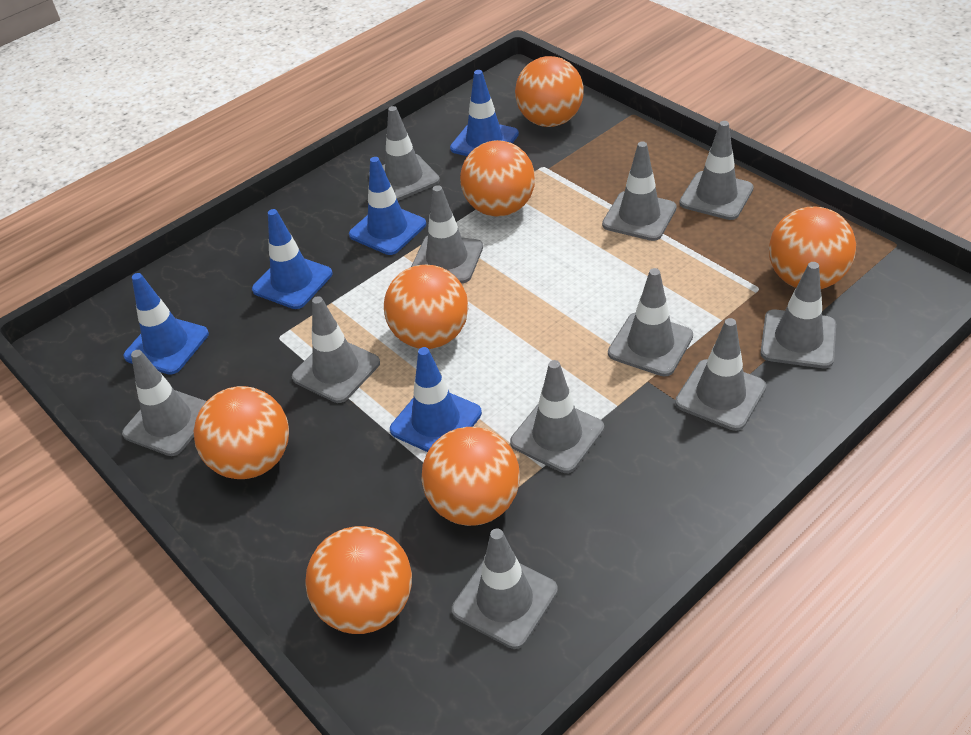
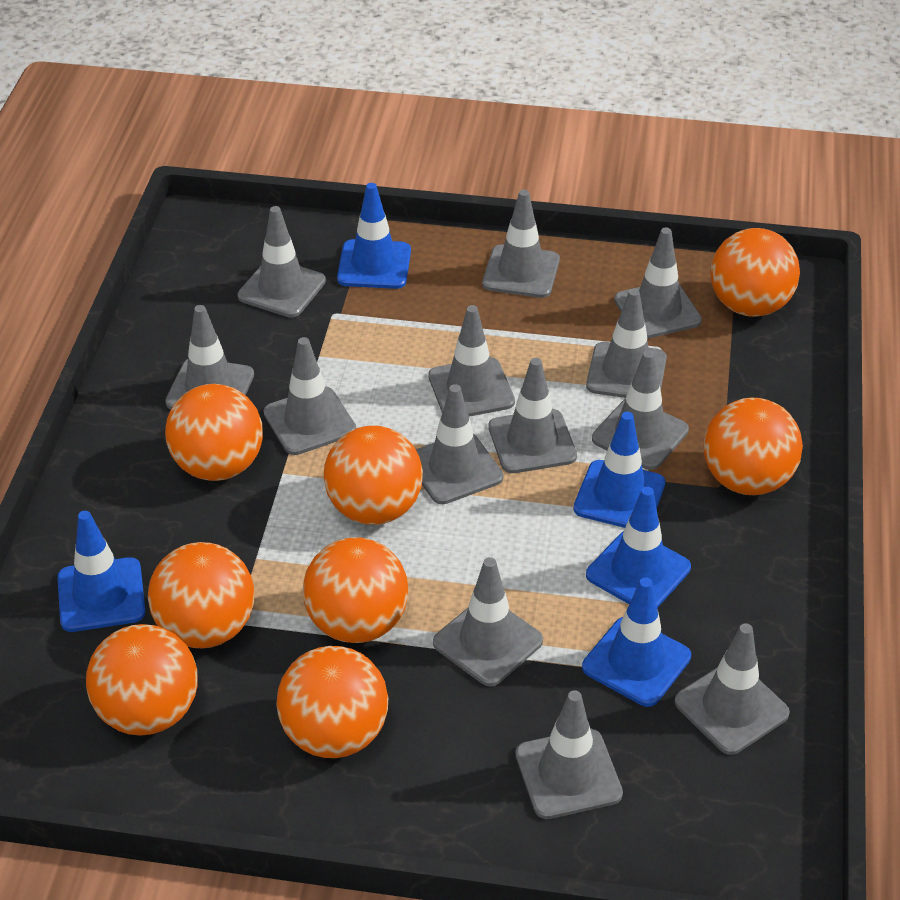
grey traffic cone: [122,350,207,456] [292,296,380,403] [369,106,440,201] [411,185,483,283] [452,529,558,649] [510,360,604,473] [602,141,677,241] [608,268,693,377] [675,318,766,431] [679,121,754,220] [760,262,836,368] = 11 -> [165,305,254,409] [238,206,326,318] [263,337,356,455] [416,384,503,504] [428,305,515,417] [433,557,543,686] [482,190,560,298] [489,358,577,473] [515,690,623,819] [586,289,667,398] [592,350,689,470] [614,228,702,339] [675,623,790,755] = 13
orange ball: [193,386,289,479] [306,526,412,634] [384,265,468,349] [421,427,520,526] [460,140,535,217] [515,56,583,127] [769,207,856,289] = 7 -> [86,624,198,736] [148,542,255,648] [165,384,263,481] [276,646,388,758] [303,537,408,643] [324,425,423,525] [703,398,803,495] [710,228,800,317] = 8

